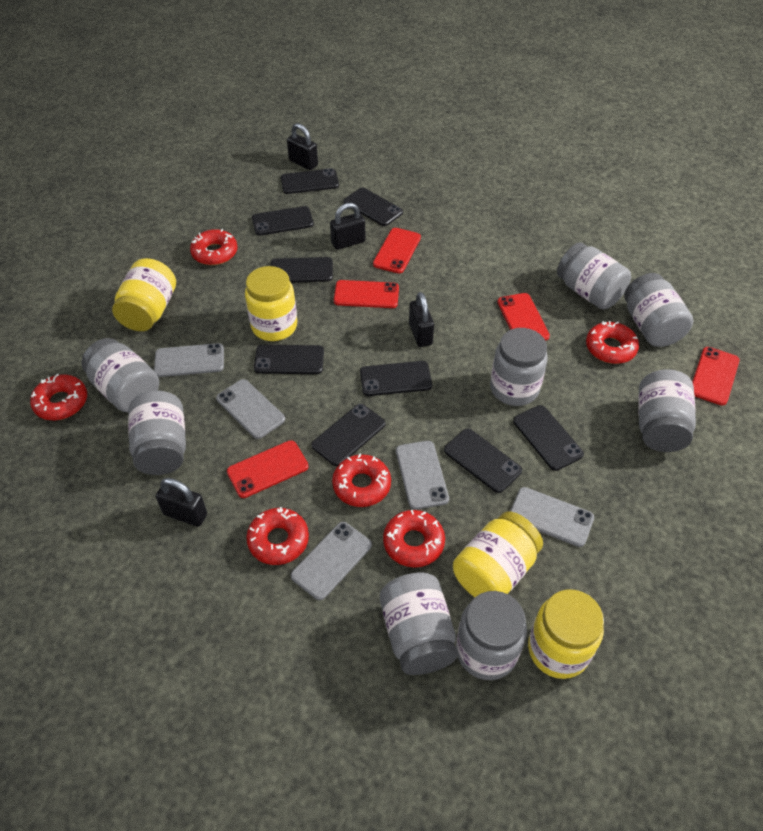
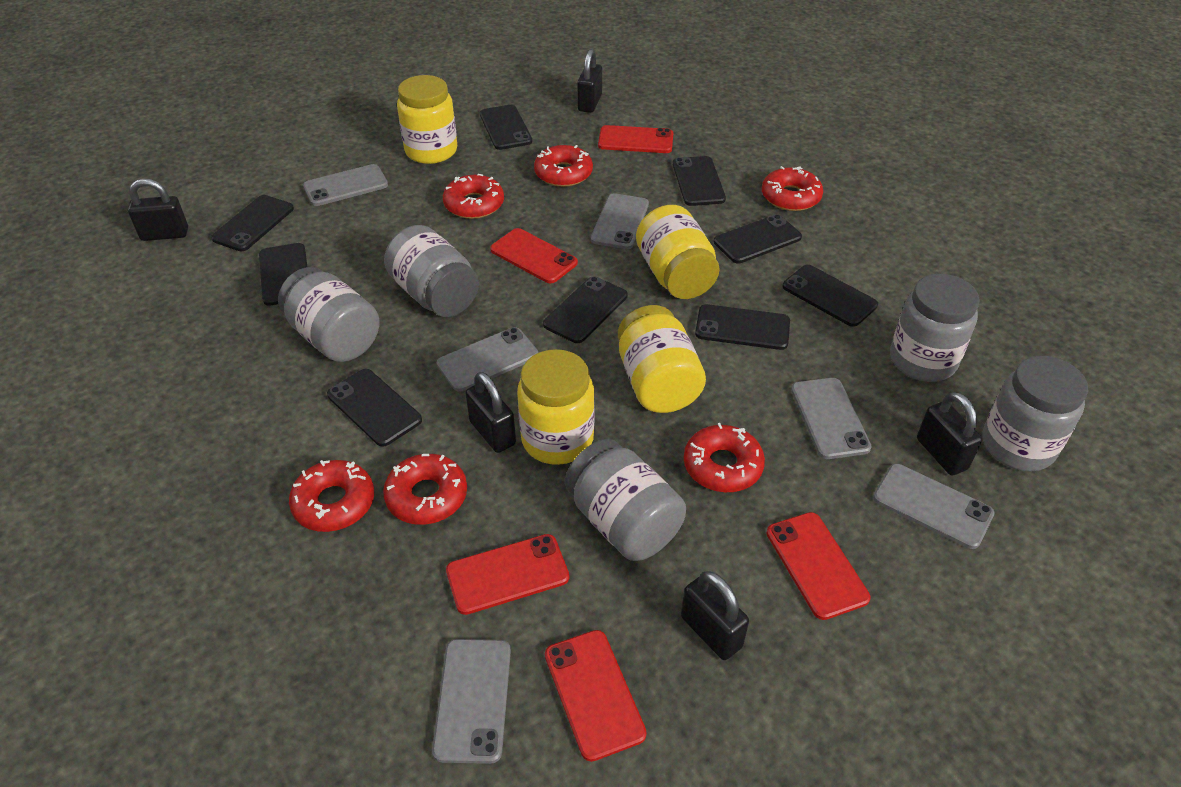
black padlock: [156,478,207,527] [287,123,318,170] [330,203,366,250] [409,292,434,347] = 4 -> [128,179,188,241] [466,372,516,453] [577,49,602,113] [681,571,749,660] [917,392,982,475] = 5
grey jar: [81,338,159,412] [128,390,186,475] [380,573,457,675] [456,591,527,680] [490,328,548,406] [557,243,631,309] [624,273,693,347] [638,369,696,452] = 8 -> [278,267,380,362] [384,225,479,317] [565,439,686,561] [890,274,980,382] [982,356,1088,471] = 5
grey phone: [154,343,224,377] [216,379,285,439] [291,522,372,600] [396,441,449,510] [510,487,594,547] = 5 -> [303,164,388,206] [432,639,511,764] [437,327,538,392] [591,193,649,249] [791,378,872,459] [873,464,995,549] = 6

